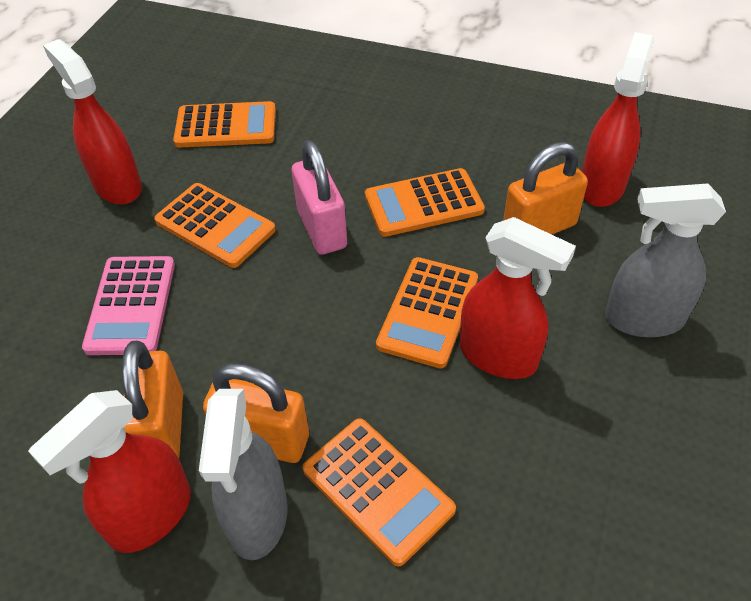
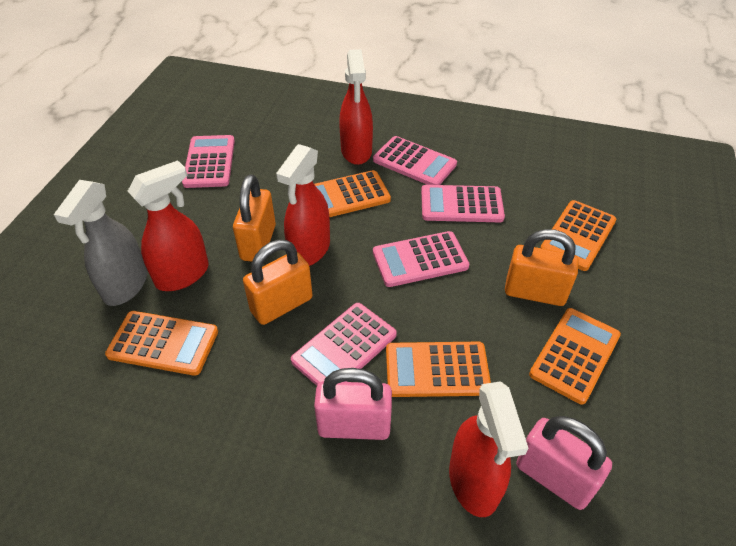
grey spray bottle: [199,389,287,560] [605,183,726,337] = 2 -> [54,180,147,306] = 1
pink calculator: [82,256,175,355] = 1 -> [182,135,235,188] [291,303,397,386] [373,136,457,185] [373,231,469,287] [421,185,505,222] = 5
pink padlock: [291,140,347,255] = 1 -> [314,368,392,440] [516,416,612,510] = 2

